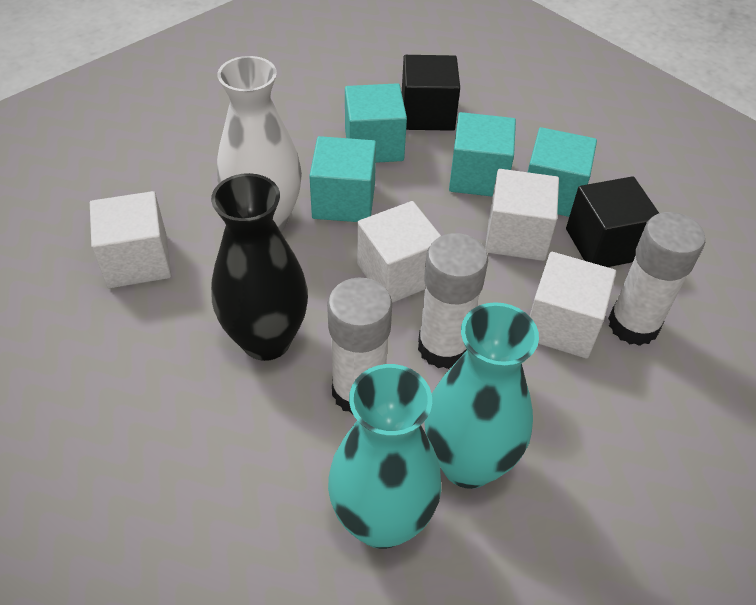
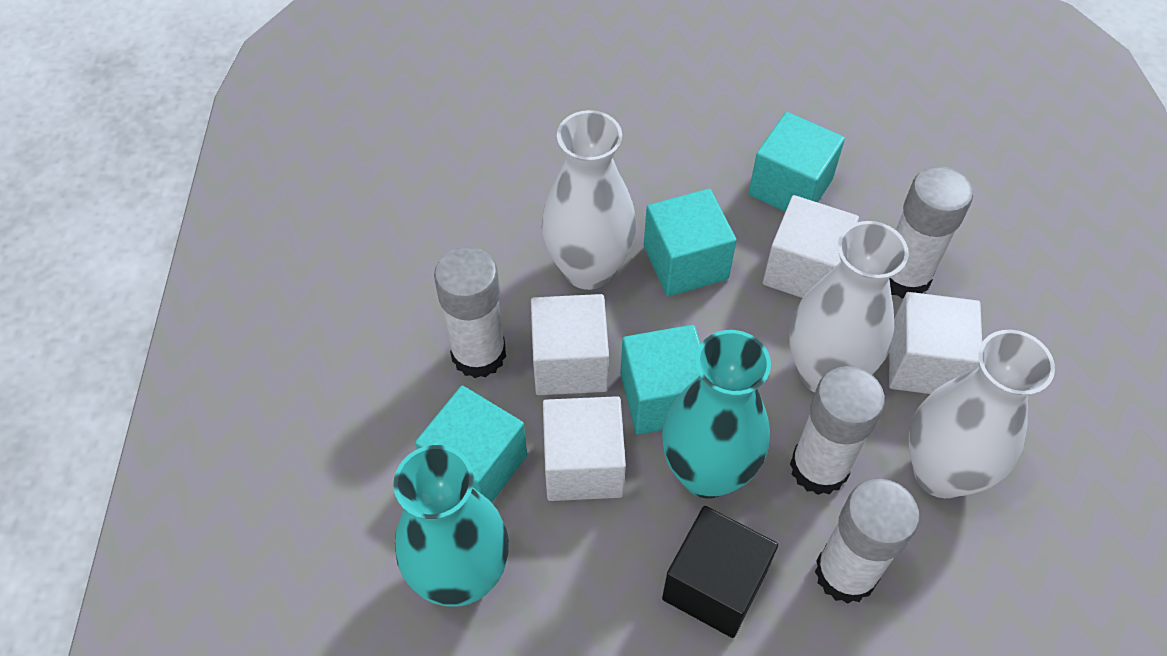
black cube: [402,55,460,131] [566,176,659,267] = 2 -> [662,506,778,638] = 1
black vase: [211,173,308,361] = 1 -> none = 0
white glue stick: [327,277,392,414] [418,233,488,369] [608,212,705,346] = 3 -> [434,247,506,378] [790,366,885,495] [815,479,920,604] [889,166,973,298] = 4
white vase: [217,56,302,232] = 1 -> [541,110,636,290] [789,221,909,393] [909,330,1055,498] = 3

